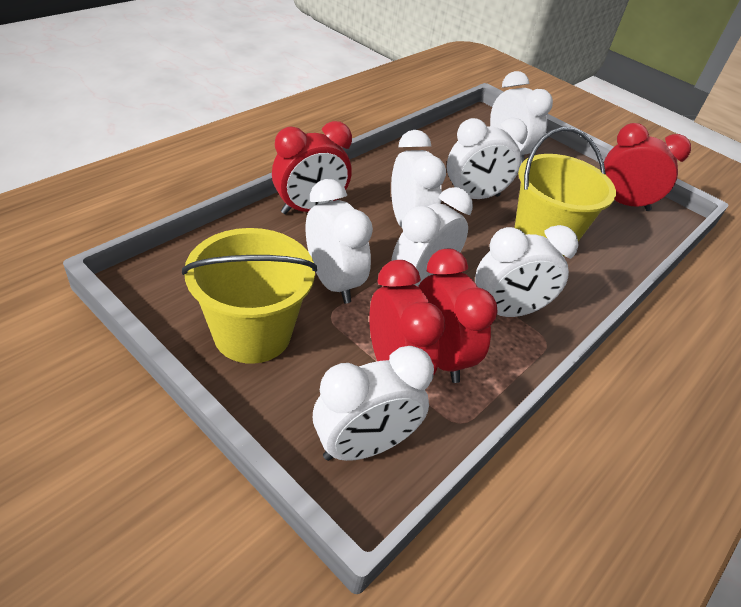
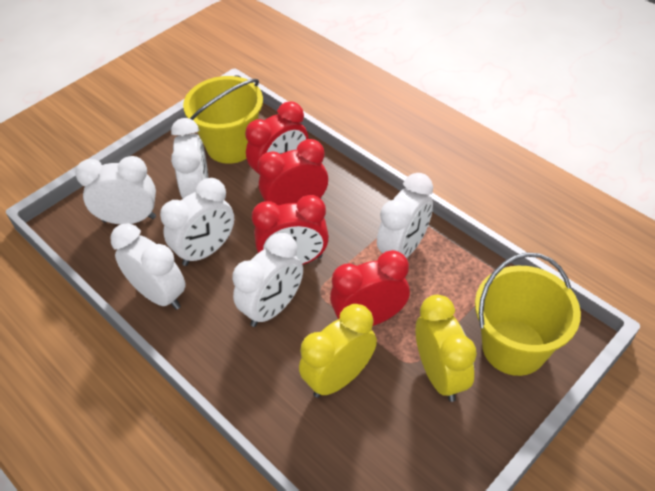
white clock: [306,179,373,303] [313,346,434,461] [391,130,446,228] [391,187,473,287] [447,117,528,199] [475,225,579,317] [490,71,553,164] = 7 -> [75,156,156,224] [111,223,186,310] [160,178,234,266] [171,118,209,199] [232,233,303,327] [377,173,433,258] = 6
yellow clock: none = 0 -> [299,304,377,398] [416,295,477,402] = 2

